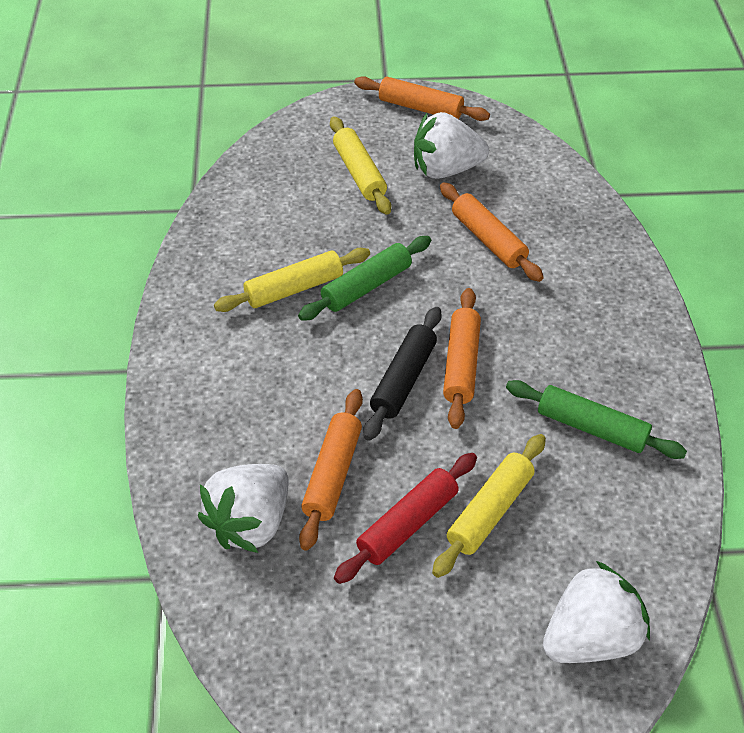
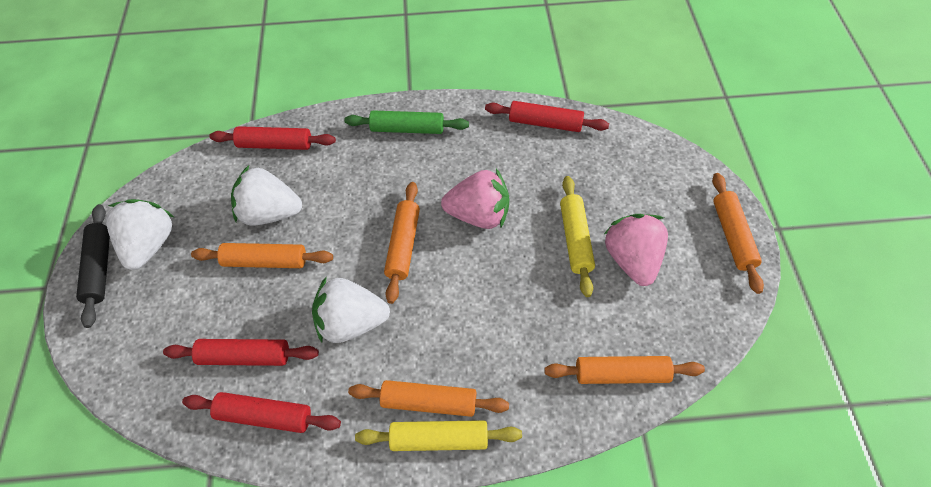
green rolling pin: [298,236,431,321] [506,380,687,459] = 2 -> [344,110,469,134] = 1
orange rolling pin: [299,389,363,551] [354,76,490,121] [440,182,544,282] [443,288,481,429] = 4 -> [191,243,333,268] [348,380,509,417] [384,182,420,304] [544,356,705,384] [712,173,764,294] = 5
pink strawberry: none = 0 -> [441,169,509,229] [604,214,668,286] = 2
red rolling pin: [334,453,477,584] = 1 -> [163,339,319,366] [182,392,341,433] [209,126,336,150] [485,101,609,132] = 4
yellow rolling pin: [214,248,370,312] [330,116,391,215] [432,434,546,578] = 3 -> [355,420,522,451] [560,176,595,297] = 2

